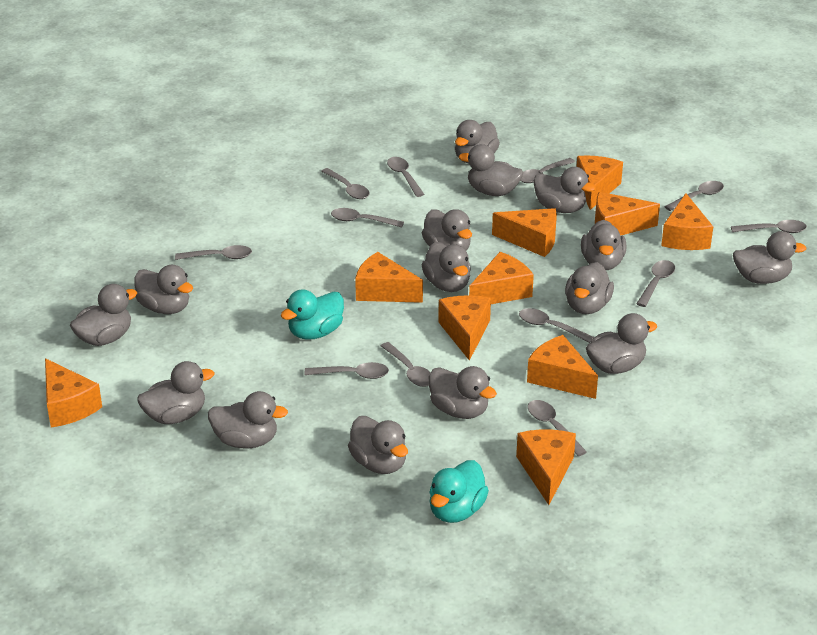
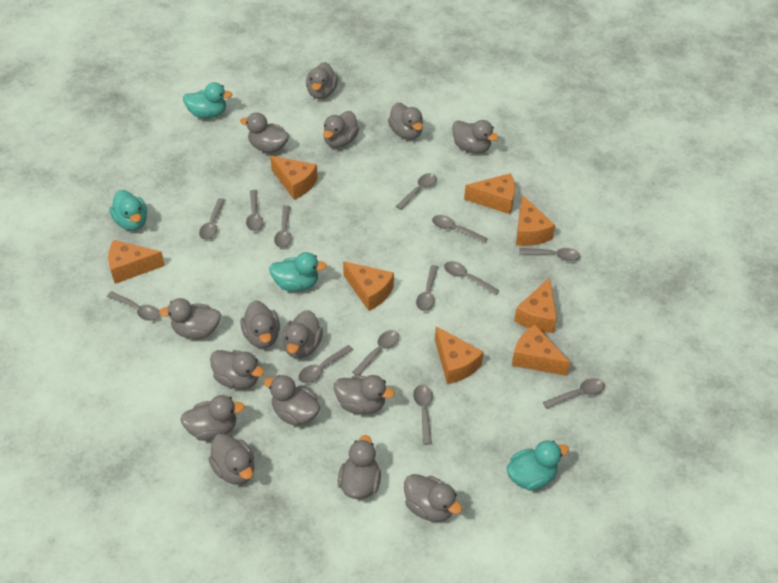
grey spoon: [175,245,252,260] [304,362,389,379] [321,168,369,199] [331,208,404,228] [381,342,431,387] [387,157,425,197] [519,308,594,343] [520,158,575,183] [528,400,587,456] [636,260,675,307] [664,181,724,211] [731,220,807,233] = 12 -> [107,291,160,321] [199,198,225,240] [246,190,263,231] [274,205,292,248] [298,345,353,383] [352,330,399,375] [396,173,437,210] [413,385,433,445] [416,265,438,311] [432,215,488,243] [444,261,499,295] [519,248,580,261] [543,378,605,409] = 13
orange cheese: [45,358,102,428] [355,252,423,303] [438,295,491,361] [469,252,534,304] [492,208,557,257] [516,429,576,505] [527,335,598,399] [576,156,623,210] [595,192,660,236] [661,193,713,250] = 10 -> [108,240,165,284] [270,156,318,200] [343,261,394,311] [435,326,483,384] [464,173,515,214] [512,325,570,376] [514,277,557,333] [516,195,555,246] = 8
turquoise duck: [280,289,344,340] [429,460,489,523] = 2 -> [110,190,147,231] [183,82,233,118] [269,252,327,291] [506,440,569,491] = 4

